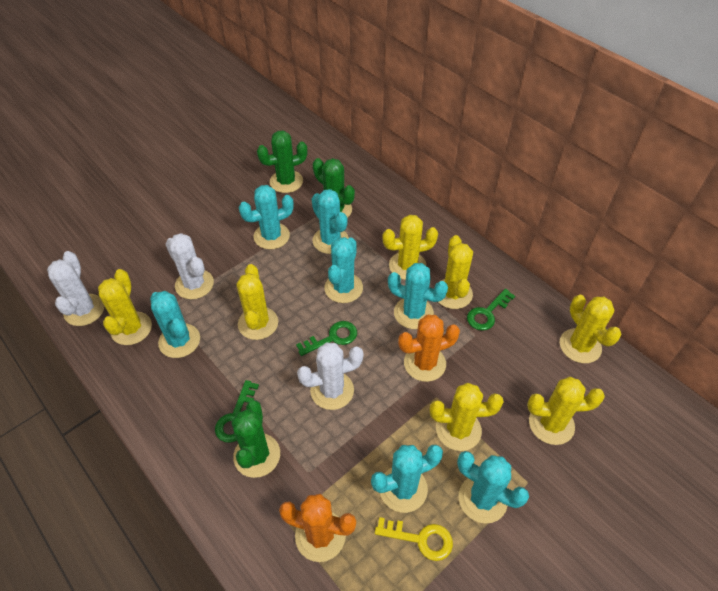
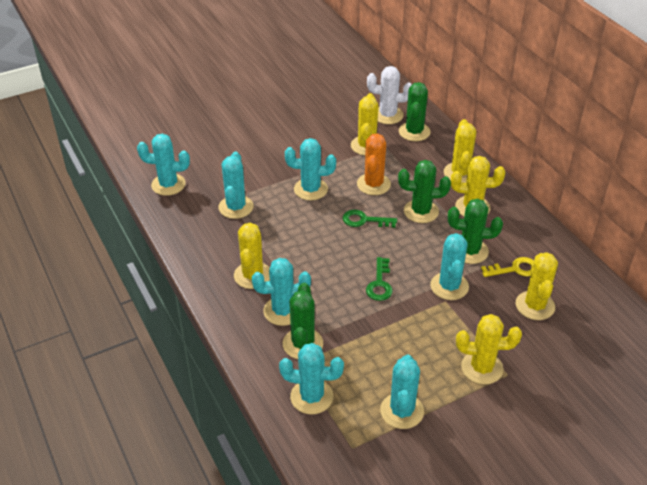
green cactus: [232,400,280,478] [257,131,308,193] [313,158,355,218] = 3 -> [283,283,323,359] [398,160,451,223] [399,82,431,141] [448,199,503,264] = 4
green key: [215,380,259,443] [296,321,357,356] [467,289,515,330] = 3 -> [342,209,397,228] [366,257,393,301] = 2
orange cactus: [279,494,356,562] [398,315,460,382] = 2 -> [357,133,391,195] = 1
white cactus: [47,251,104,326] [166,233,214,299] [297,342,364,410] = 3 -> [367,66,412,124] = 1
yellow cactus: [98,269,152,345] [236,264,278,340] [382,215,438,280] [430,383,504,451] [438,235,473,309] [527,377,605,445] [560,295,621,363] = 7 -> [234,223,270,289] [351,93,378,156] [444,119,476,183] [451,156,505,216] [456,314,522,384] [516,252,558,320] = 6

